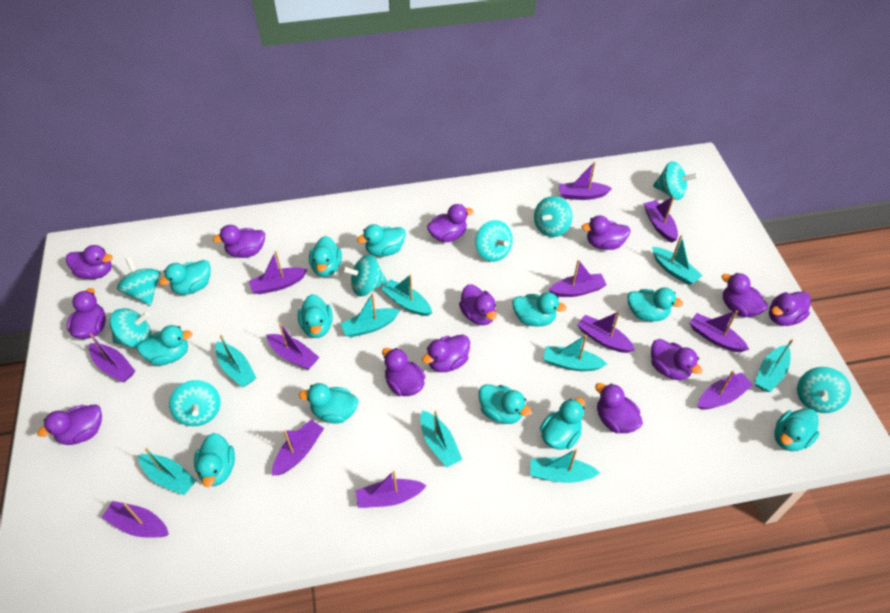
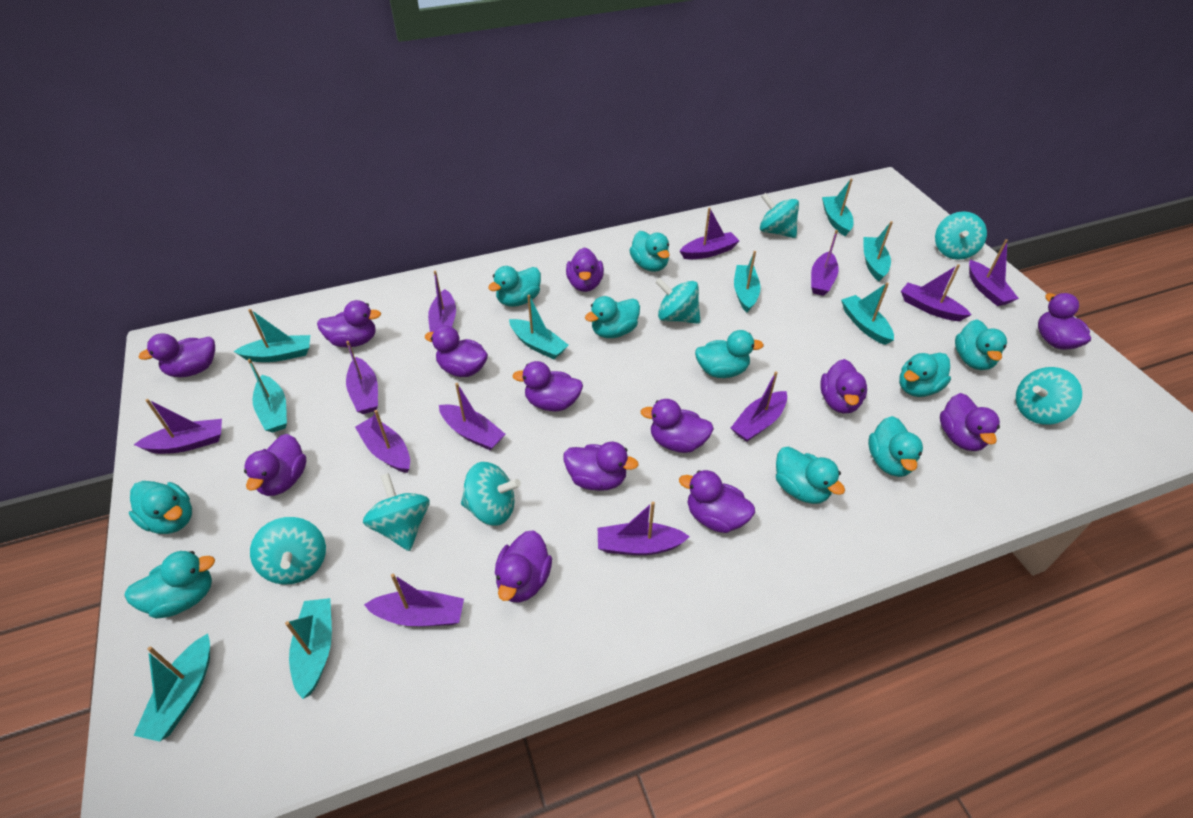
turquoise duck: [137,325,192,365] [159,260,210,295] [194,433,235,487] [298,294,333,338] [299,383,359,424] [309,236,342,277] [357,224,406,257] [479,384,532,424] [512,292,567,326] [540,397,585,450] [627,287,683,322] [774,408,820,451] = 12 -> [124,551,215,619] [129,481,192,534] [488,266,541,307] [585,296,640,338] [629,231,670,272] [695,330,764,378] [776,447,845,504] [868,416,923,477] [899,353,951,397] [955,320,1007,370] = 10
turquoise spinning top: [109,308,151,348] [117,257,160,306] [169,380,220,426] [342,254,387,297] [475,220,513,262] [534,196,573,237] [653,161,698,200] [797,367,851,413] = 8 -> [250,517,326,585] [363,473,430,551] [461,462,521,526] [655,278,701,324] [760,193,799,238] [935,211,987,260] [1016,367,1082,425] = 7

